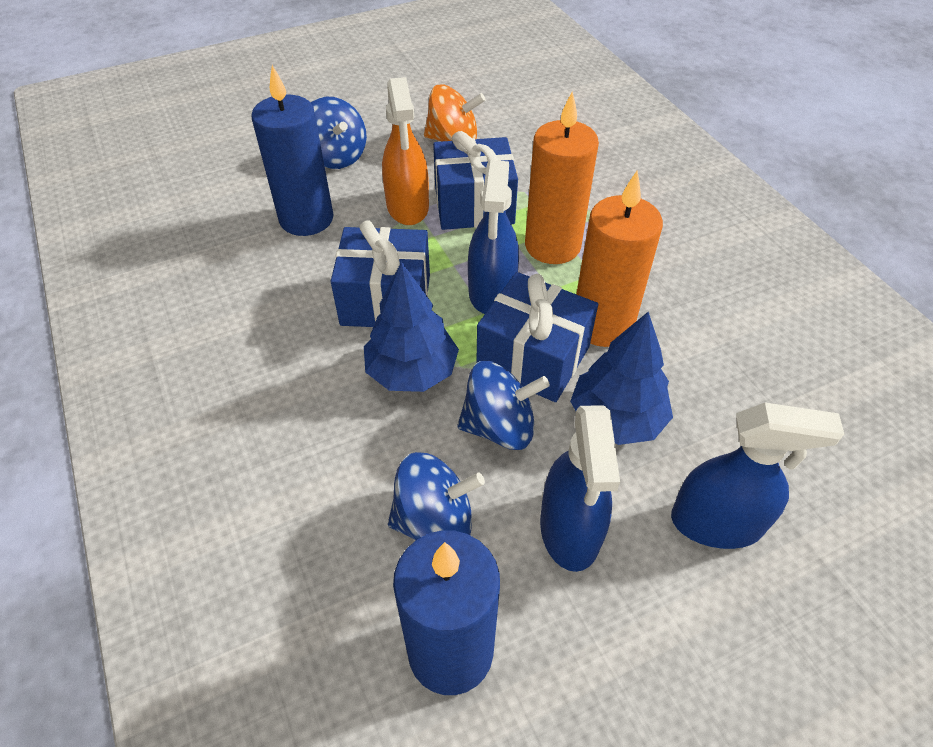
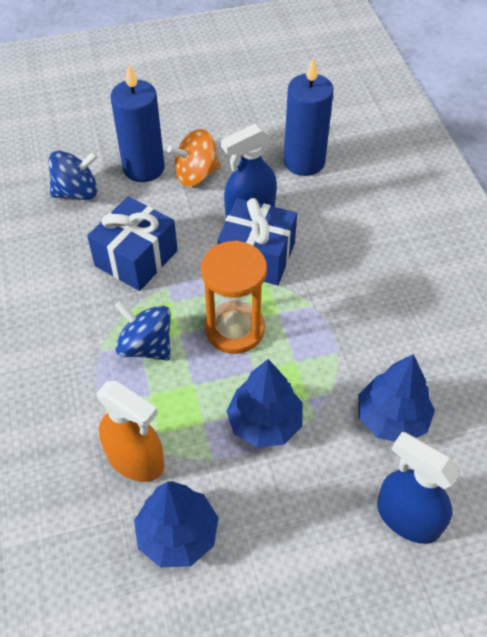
blue gift: [331,220,430,327] [433,131,518,230] [476,272,598,402] = 3 -> [87,196,178,291] [217,198,297,285] = 2
blue spinning top: [311,97,367,169] [388,452,485,540] [457,361,550,450] = 3 -> [48,151,98,200] [115,300,171,360] = 2
blue spray bottle: [468,160,519,314] [540,405,620,572] [671,402,844,549] = 3 -> [221,124,277,218] [377,432,460,544] = 2
blue tree: [364,261,459,392] [570,312,673,445] = 2 -> [134,481,218,567] [226,359,303,448] [358,354,435,442] = 3
orange candle: [525,91,599,264] [576,170,663,347] = 2 -> none = 0
orange hourglass: none = 0 -> [201,240,267,354] = 1

